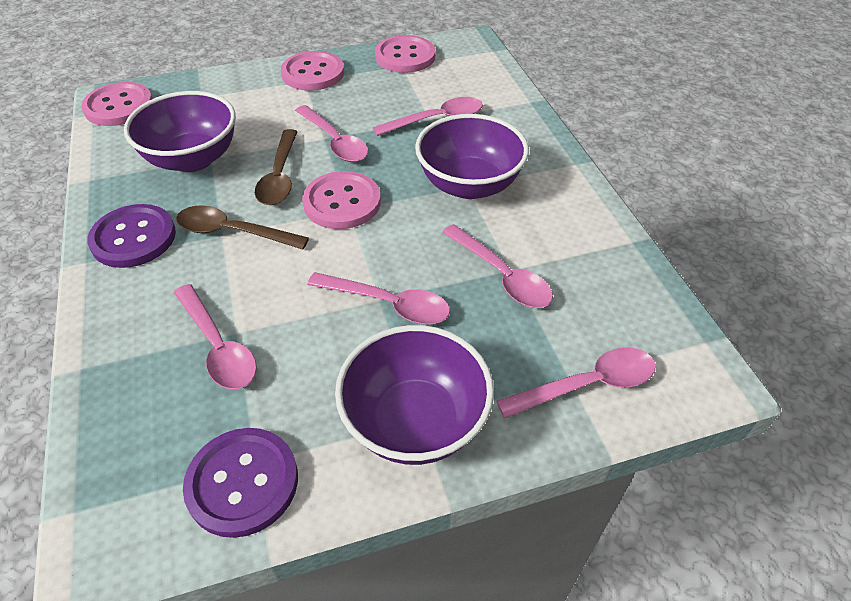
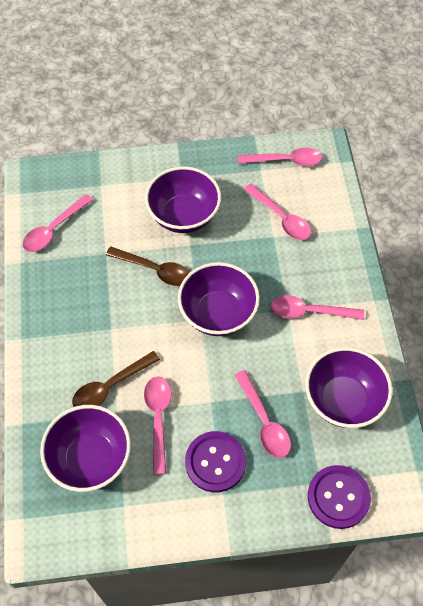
pink button: [81,82,153,126] [281,51,344,91] [302,171,381,229] [375,35,435,73] = 4 -> none = 0
purple bowl: [124,91,236,172] [335,325,494,465] [415,114,529,199] = 3 -> [40,405,131,492] [145,166,221,233] [178,262,260,336] [305,347,393,428] = 4

